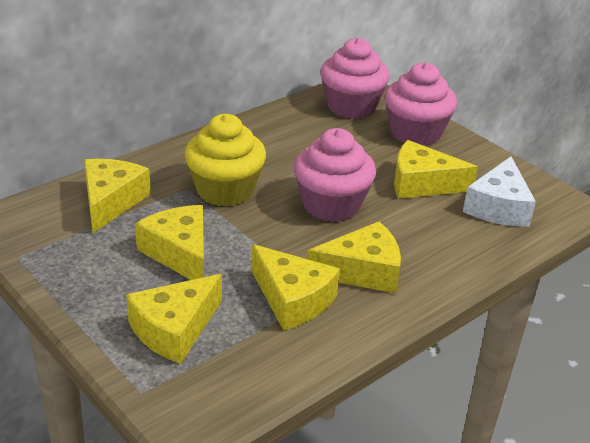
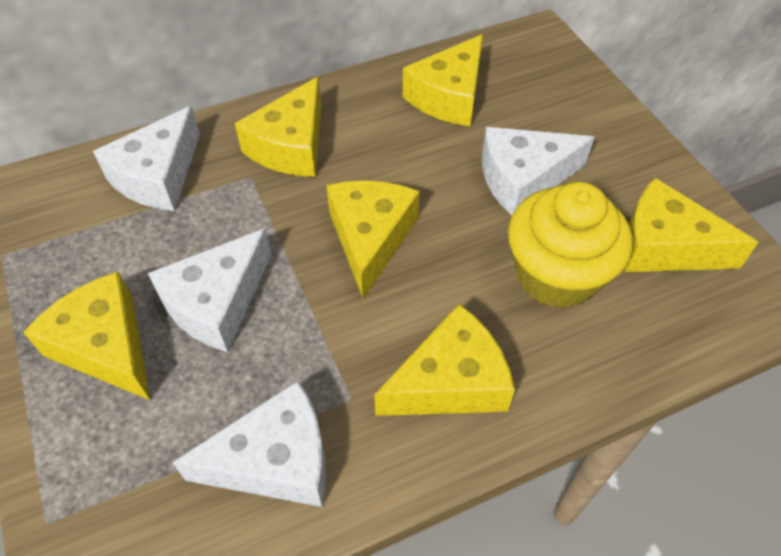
pink cupcake: [294,128,376,222] [320,38,390,119] [385,62,457,146] = 3 -> none = 0
white cheese: [463,157,536,227] = 1 -> [93,106,200,211] [148,229,271,352] [172,380,326,507] [482,127,595,215] = 4

